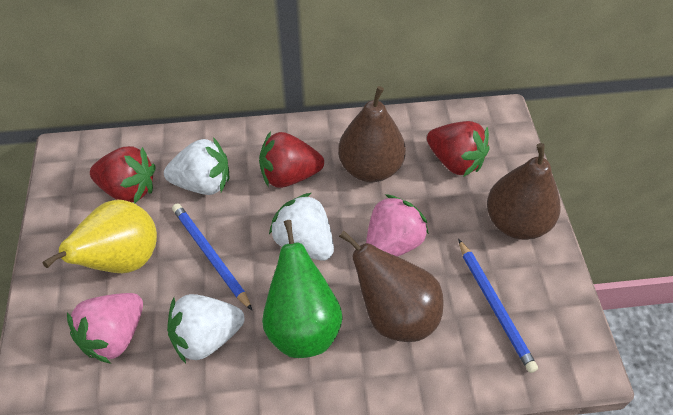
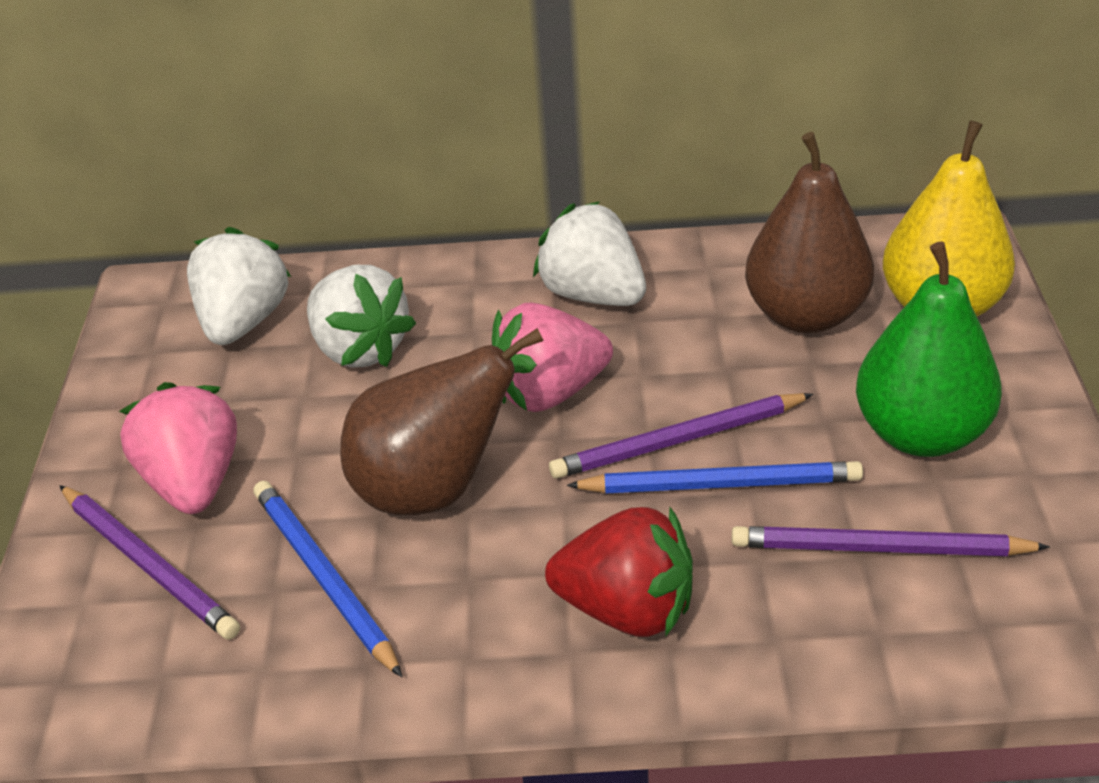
brown pear: [338,86,406,182] [339,231,444,342] [487,143,561,240] = 3 -> [340,328,544,515] [745,132,874,333] = 2
purple pencil: none = 0 -> [59,485,240,639] [549,393,813,479] [732,526,1050,556] = 3
red strawberry: [90,146,156,203] [259,131,324,188] [427,121,490,177] = 3 -> [545,507,693,637] = 1

